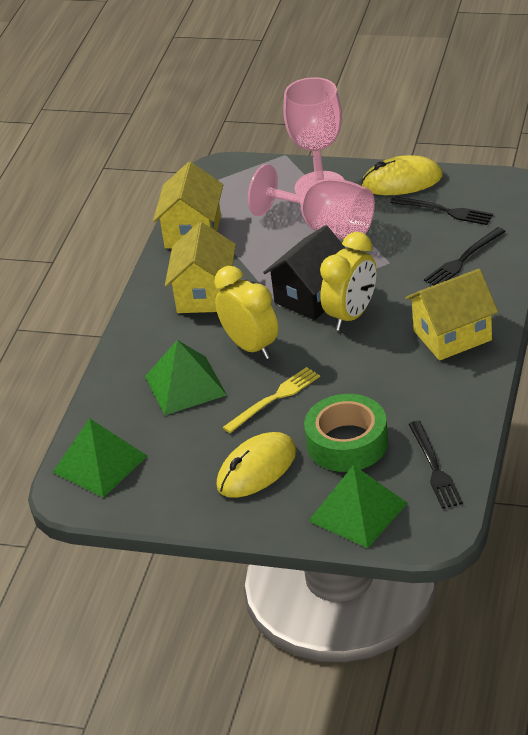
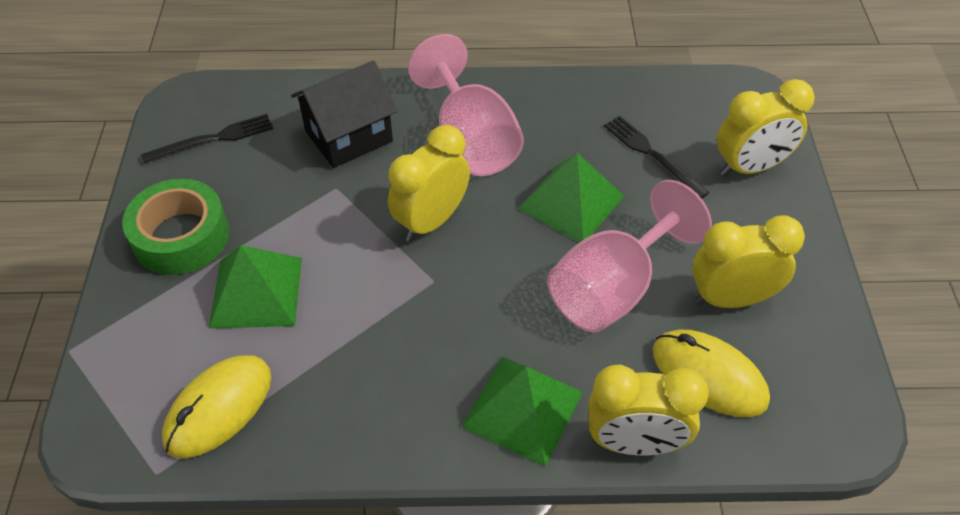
black fork: [390,196,493,225] [409,421,463,509] [424,227,506,286] = 3 -> [141,114,273,163] [604,116,709,199] = 2
yellow clock: [214,266,278,359] [320,232,377,331] = 2 -> [388,125,470,242] [588,365,709,455] [692,215,805,308] [717,79,815,176] = 4
yellow fork: [223,367,320,433] = 1 -> none = 0
yellow house: [153,162,223,248] [165,222,236,313] [405,269,498,360] = 3 -> none = 0

